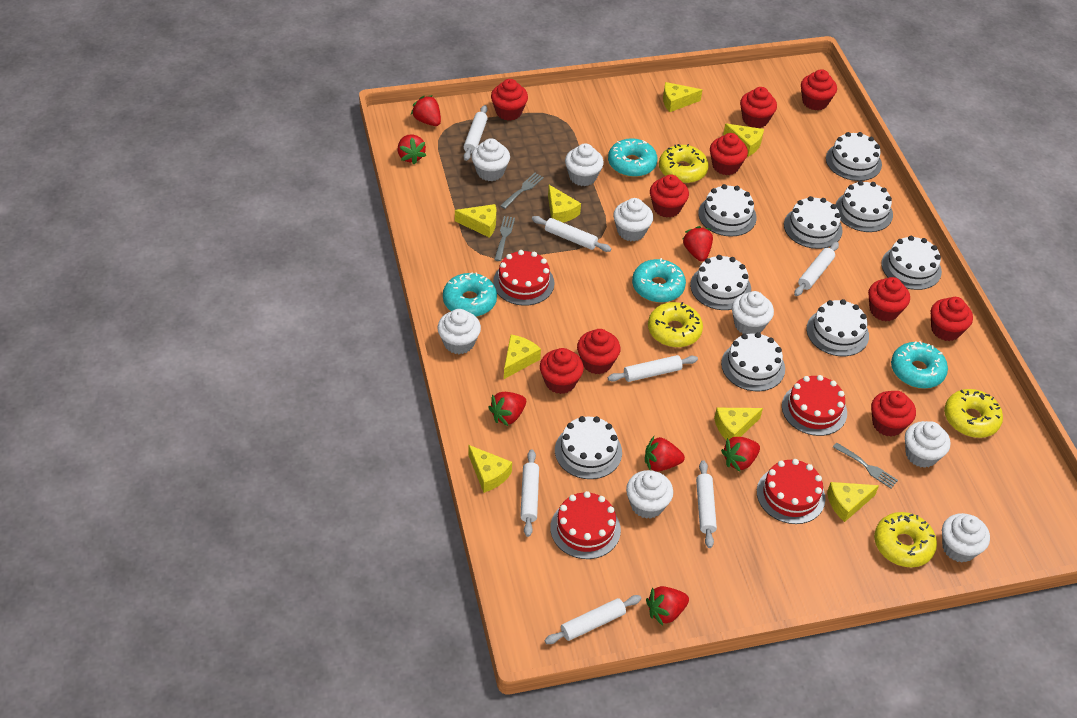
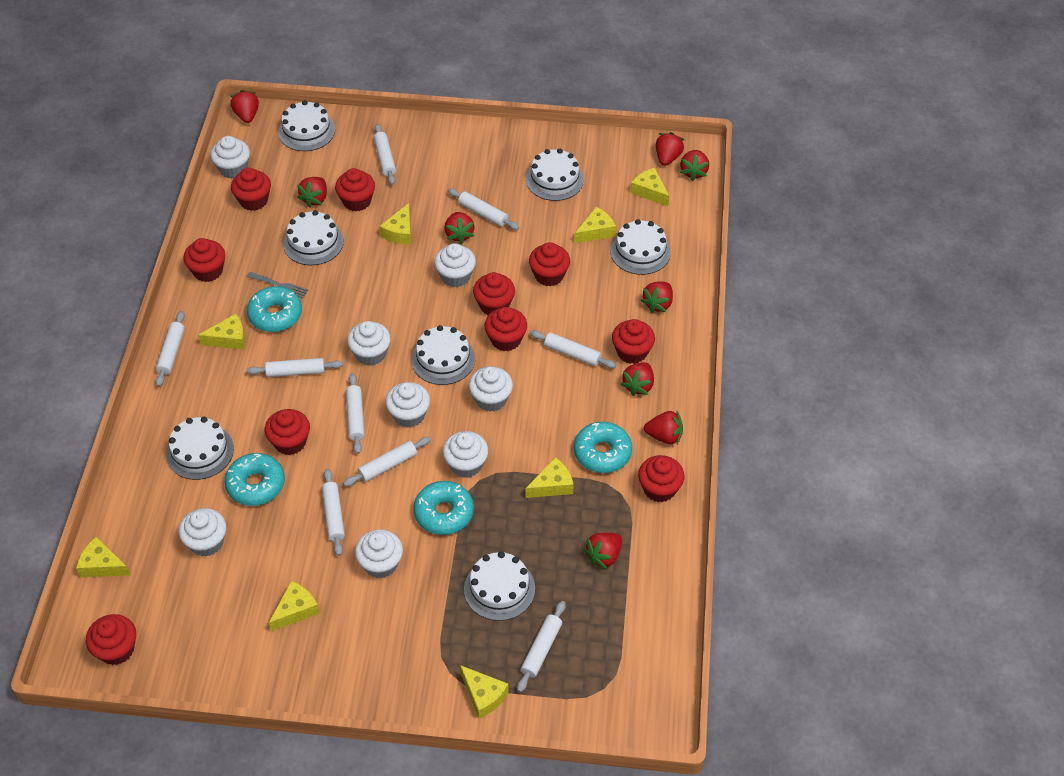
grey fork: [494,216,515,261] [500,173,544,209] [833,443,898,488] = 3 -> [247,272,308,299] = 1
red cake: [493,250,555,306] [550,491,621,559] [757,459,825,524] [782,375,847,436] = 4 -> none = 0
red strawberry: [398,135,426,165] [411,95,441,126] [489,392,526,426] [645,436,685,472] [646,586,689,626] [682,226,713,262] [721,437,760,472] = 7 -> [230,90,259,123] [297,177,327,208] [444,212,475,244] [583,533,622,569] [621,362,654,396] [641,282,673,313] [644,410,683,444] [656,132,684,166] [680,150,709,181] = 9
white cake: [555,416,622,479] [690,255,751,310] [698,184,757,237] [721,332,785,391] [784,196,843,249] [807,299,869,356] [826,132,882,181] [835,181,893,232] [881,236,942,290] = 9 -> [166,416,234,480] [278,100,335,151] [283,210,344,265] [411,325,475,385] [464,551,535,621] [526,149,584,201] [610,219,671,275] = 7
white rolling pin: [463,105,488,161] [520,449,539,537] [532,216,611,252] [545,595,641,644] [608,355,698,382] [696,460,717,548] [794,242,839,296] = 7 -> [155,311,185,387] [247,358,343,377] [322,468,345,556] [343,437,431,486] [346,373,365,454] [374,124,396,185] [448,188,519,230] [517,601,566,693] [530,330,616,368] = 9
yellow donut: [648,302,703,347] [659,144,709,183] [874,512,937,567] [944,389,1003,438] = 4 -> none = 0

